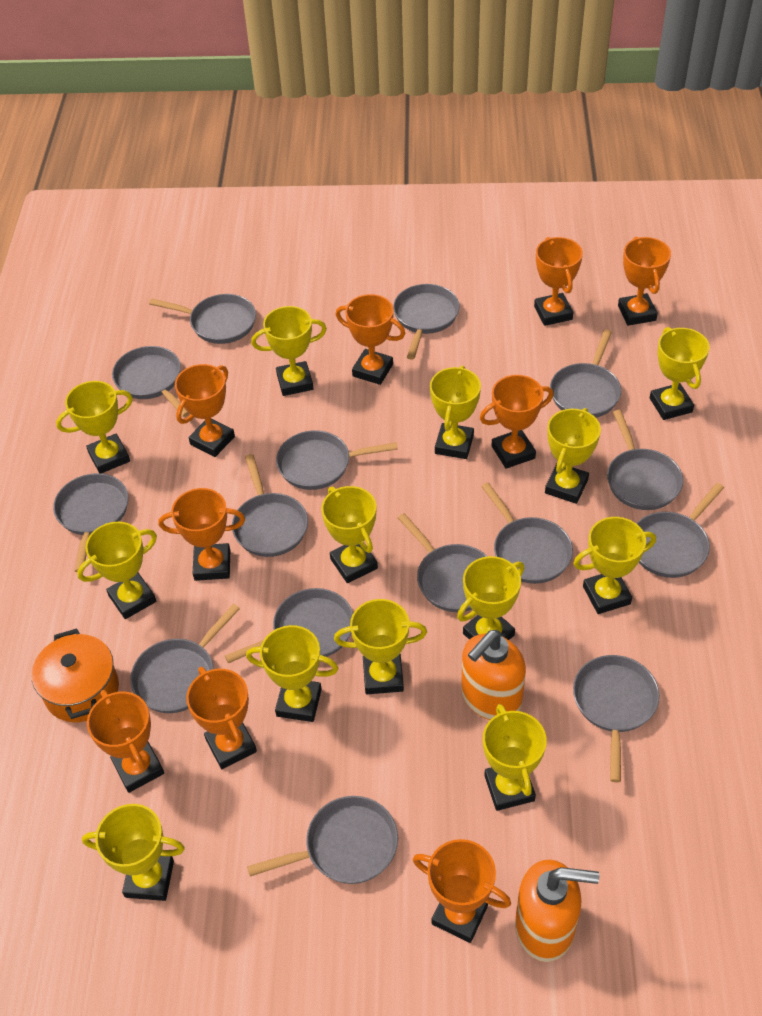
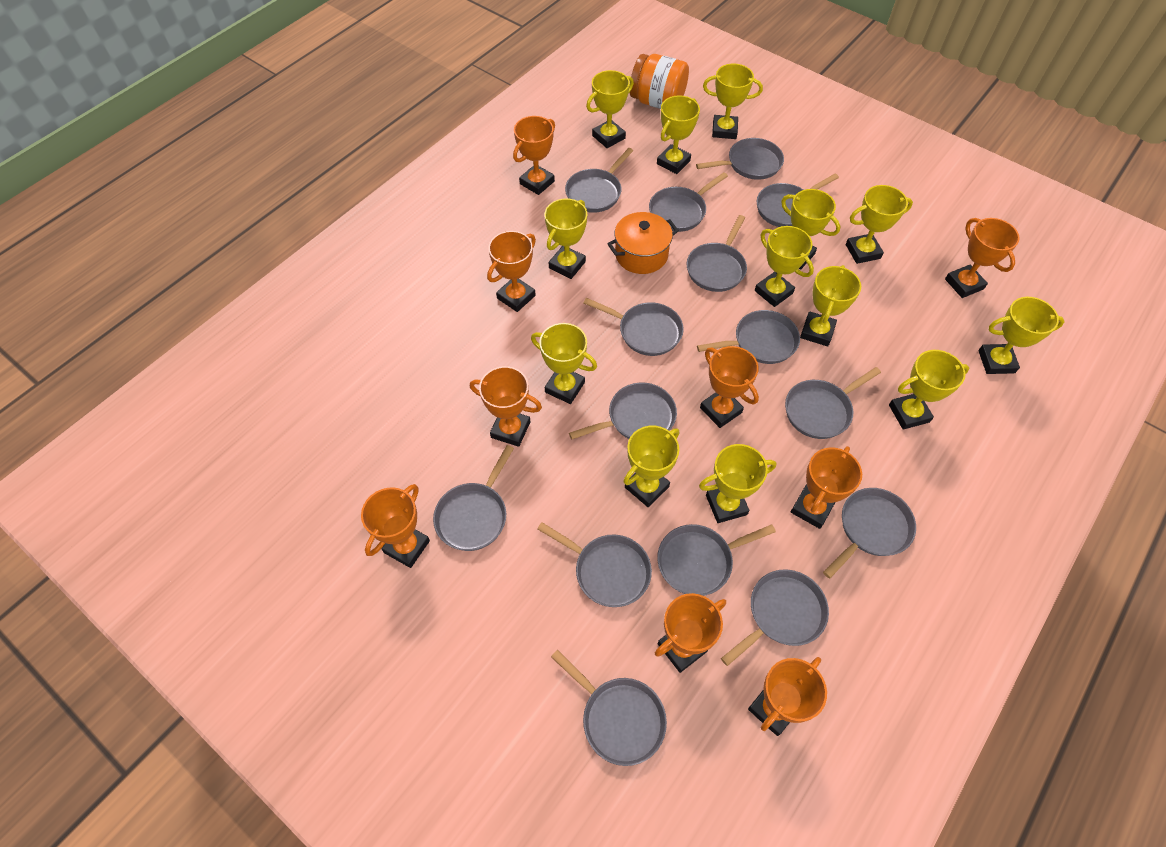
orange jar: none = 0 -> [630,54,689,109] = 1
orange soap dispenser: [461,630,526,720] [515,860,599,962] = 2 -> none = 0

